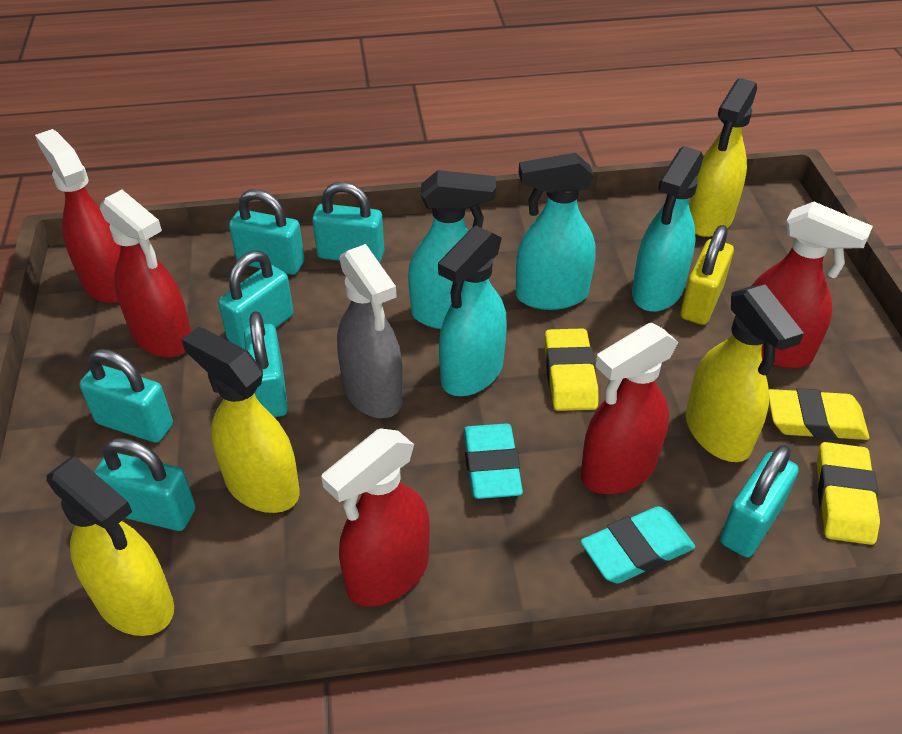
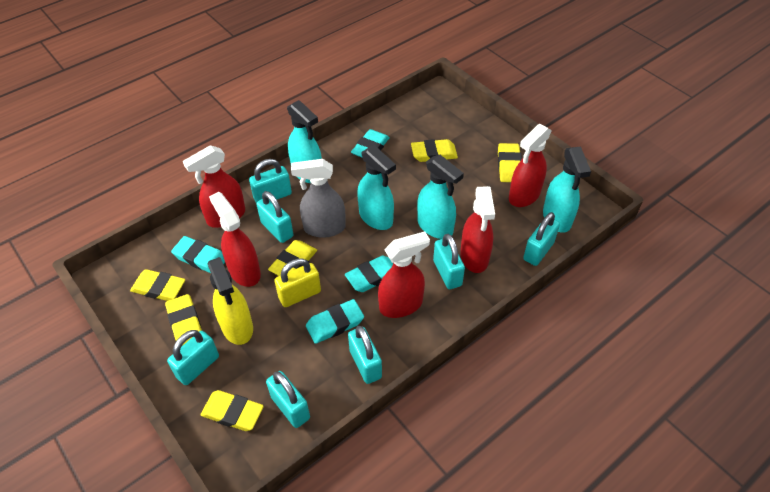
turquoise eraser: [463,423,523,499] [580,506,695,583] = 2 -> [171,236,225,273] [306,299,364,344] [345,256,393,292] [351,129,390,157] = 4
yellow eraser: [545,328,598,411] [769,388,869,440] [817,442,880,545] = 3 -> [130,269,185,301] [165,294,202,346] [201,390,264,431] [268,240,317,276] [411,139,458,162] [498,143,522,182] = 6
yellow spray bottle: [47,456,174,636] [181,327,300,513] [686,284,804,462] [689,78,757,237] = 4 -> [208,257,253,345] = 1

